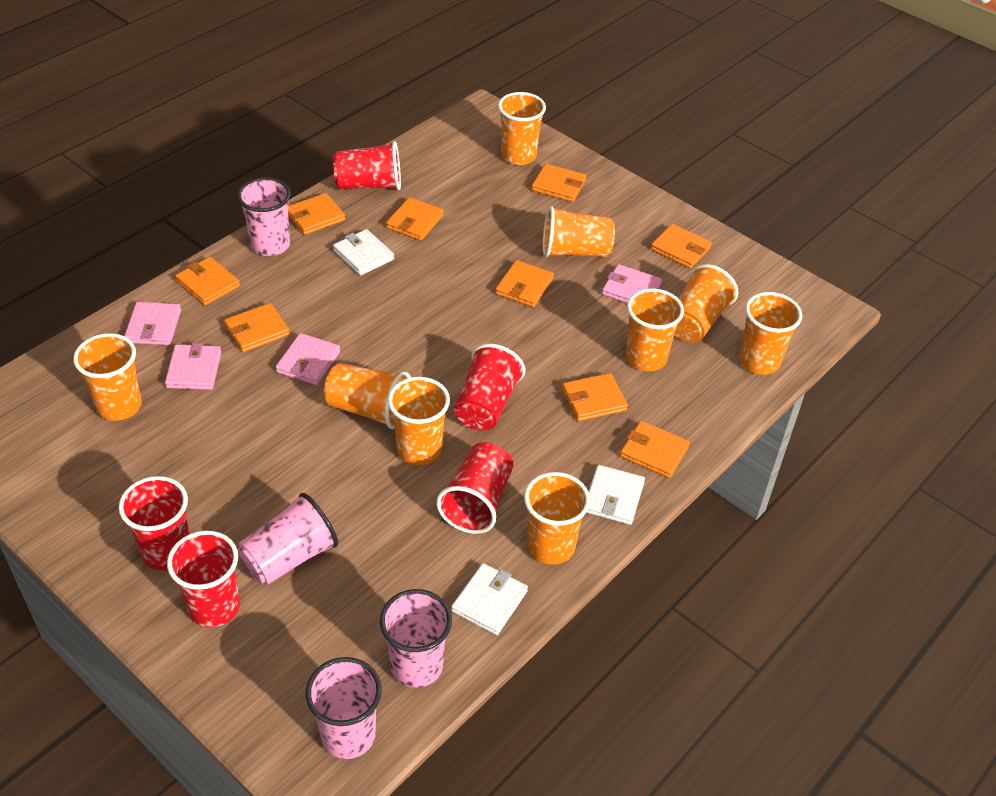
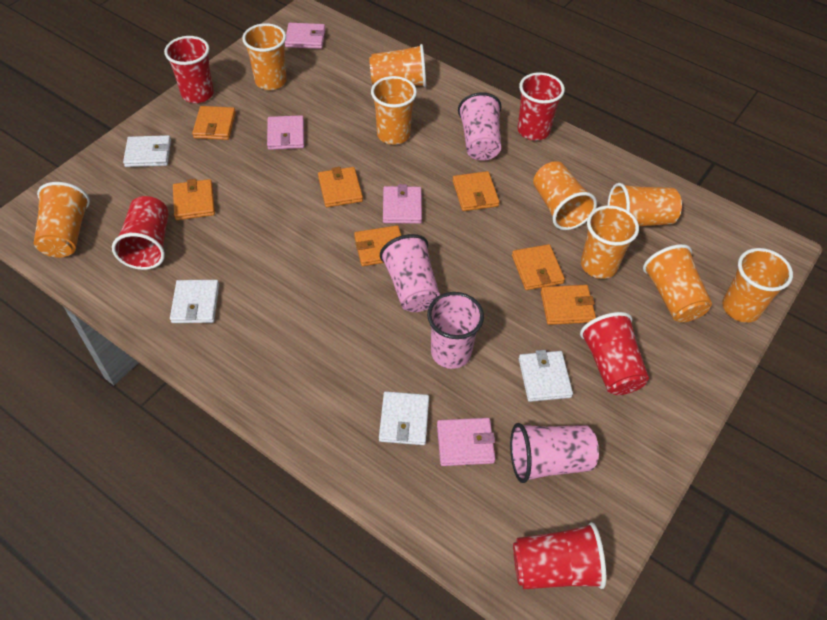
orange wallet: [175,257,240,305] [224,303,290,352] [288,193,345,235] [386,197,444,241] [495,260,554,307] [532,164,586,202] [562,373,628,421] [620,421,690,478] [651,224,712,268] = 9 -> [173,179,215,220] [192,106,236,140] [318,167,363,207] [354,225,401,266] [453,171,500,211] [512,244,565,290] [541,285,596,325] = 7
white wallet: [333,229,394,276] [451,563,528,635] [586,465,645,525] = 3 -> [123,135,171,167] [170,280,219,323] [379,391,429,445] [519,350,573,402] = 4

